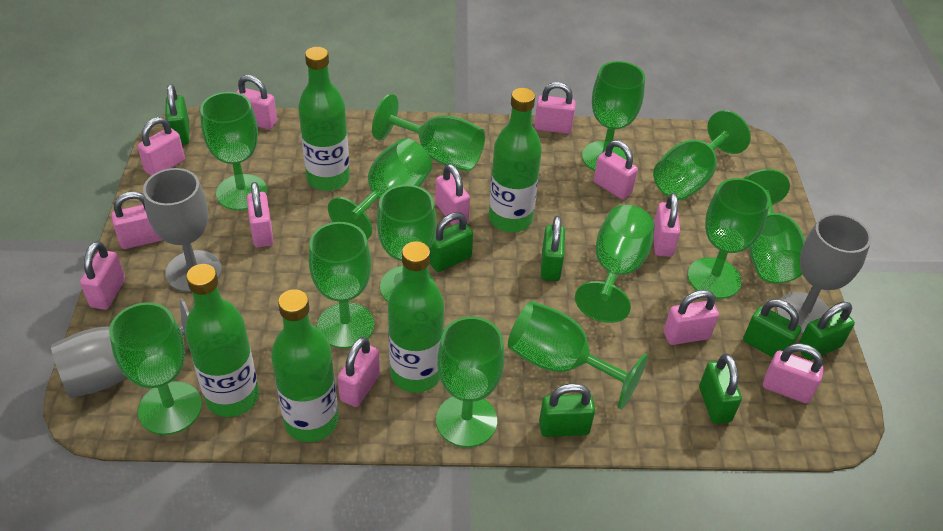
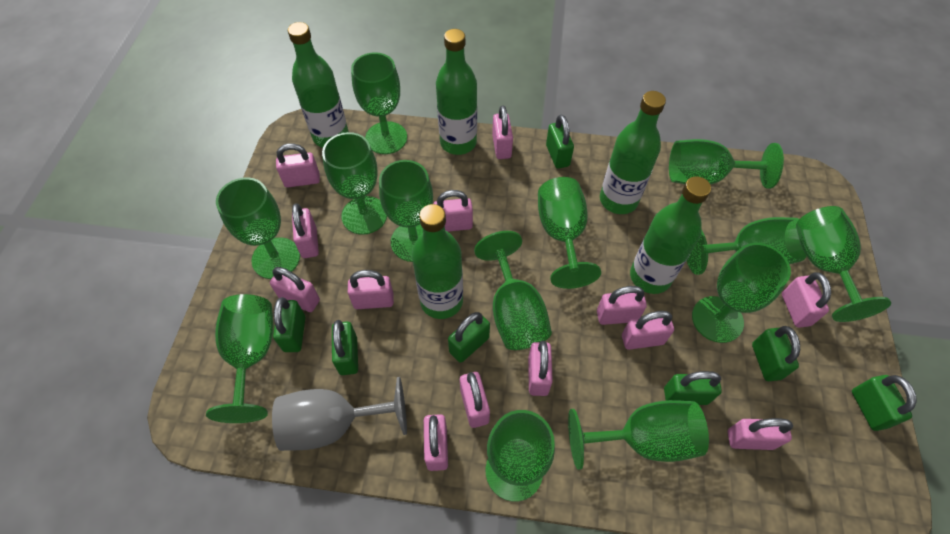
grey goblet: [51,298,189,398] [143,168,222,293] [776,213,871,335] = 3 -> [272,377,407,451] = 1
pink padlock: [80,241,125,310] [111,192,162,249] [137,117,185,176] [236,75,277,130] [247,182,274,247] [337,337,380,407] [435,164,470,226] [534,82,576,134] [594,140,638,200] [653,193,680,257] [664,290,719,345] [763,343,824,403] = 12 -> [270,267,320,312] [276,143,320,188] [292,203,319,258] [348,270,394,309] [424,414,448,471] [433,190,473,232] [460,372,490,428] [492,105,513,159] [528,341,553,396] [597,286,647,325] [622,311,674,350] [728,418,793,450] [782,272,831,328] = 13

